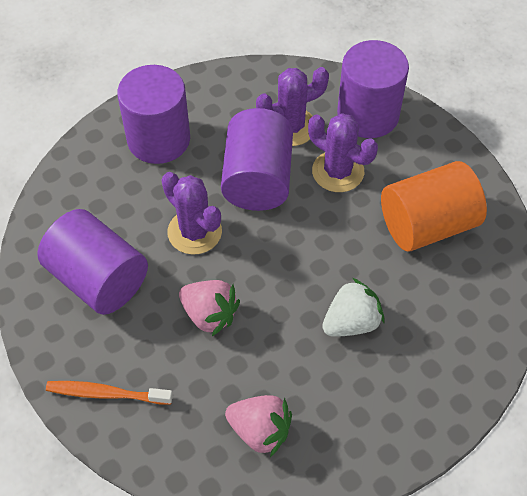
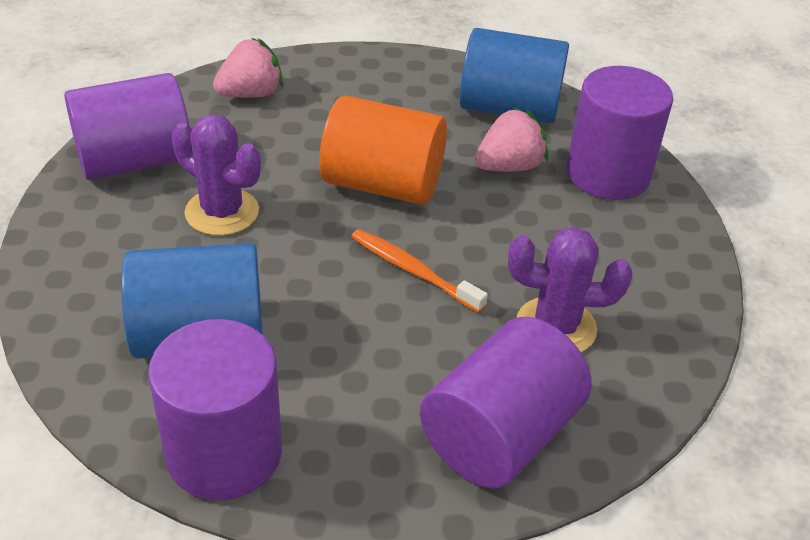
blue cylinder: none = 0 -> [121,243,263,358] [460,28,569,123] = 2
purple cactus: [161,172,222,255] [256,67,329,146] [308,113,378,192] = 3 -> [172,114,261,236] [508,227,632,352] = 2
white strawberry: [322,278,385,337] = 1 -> none = 0

